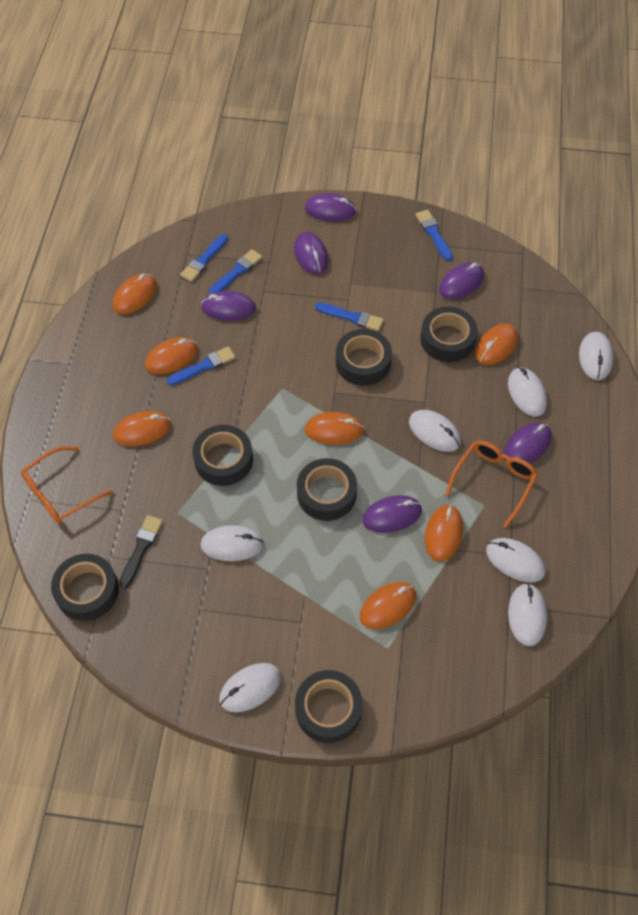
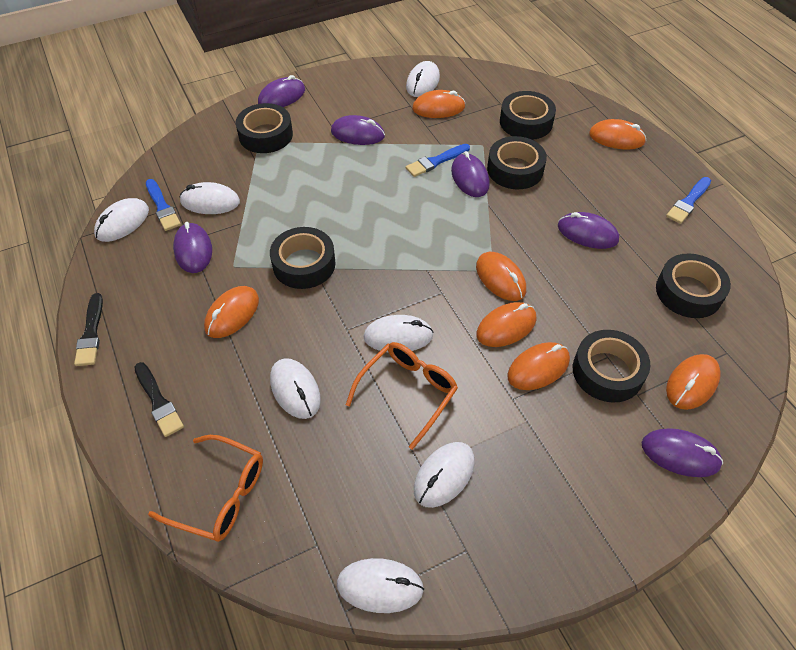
black brush: [120,515,163,589] = 1 -> [74,293,103,366] [134,362,184,437] = 2
blue brush: [167,346,236,385] [180,234,228,282] [209,249,262,294] [315,302,384,331] [416,210,453,261] = 5 -> [146,179,181,231] [406,144,470,177] [666,177,711,224] = 3

